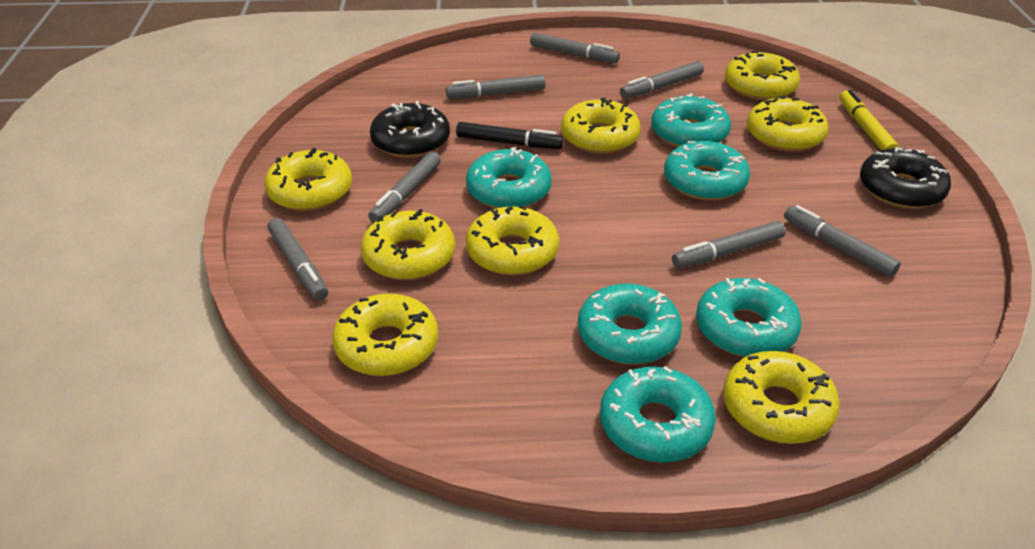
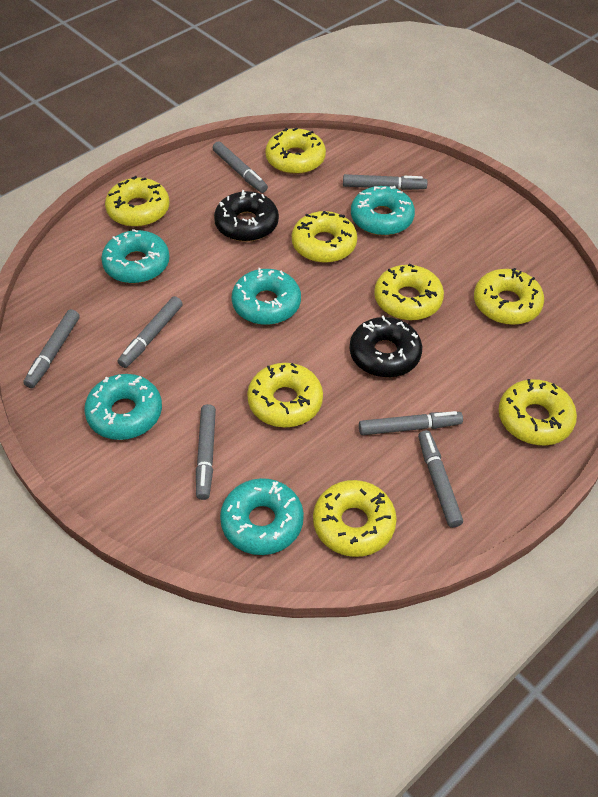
black marker: [456,122,564,149] = 1 -> none = 0
turquoise donut: [466,147,552,208] [578,284,682,365] [600,366,716,463] [651,94,731,147] [664,141,750,201] [696,278,802,357] = 6 -> [84,374,162,440] [101,229,169,283] [220,478,304,555] [232,268,301,325] [351,186,415,236] = 5
yellow marker: [839,90,899,150] = 1 -> none = 0

